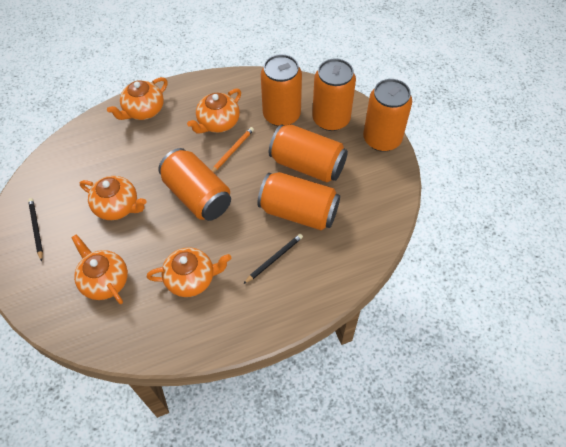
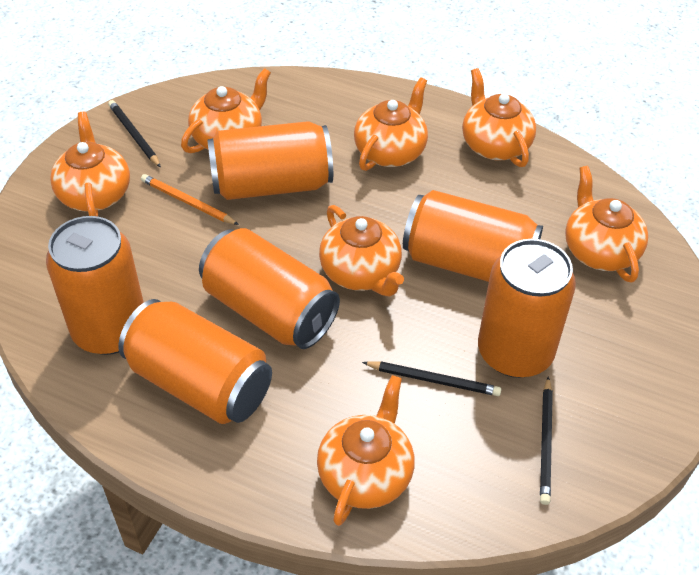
black pencil: [28,198,43,262] [243,234,303,284] = 2 -> [108,100,161,167] [362,361,501,396] [540,377,553,505] = 3
orange teapot: [71,234,128,304] [80,176,146,220] [107,77,167,120] [147,247,231,297] [187,88,241,134] = 5 -> [50,112,130,216] [181,68,271,153] [317,375,415,526] [319,205,404,296] [354,77,428,171] [462,68,536,167] [565,166,648,283] = 7

